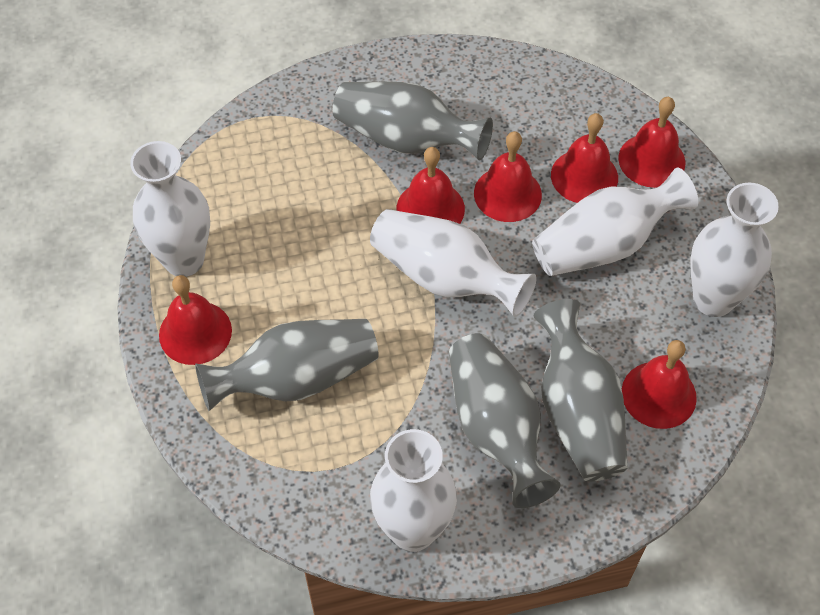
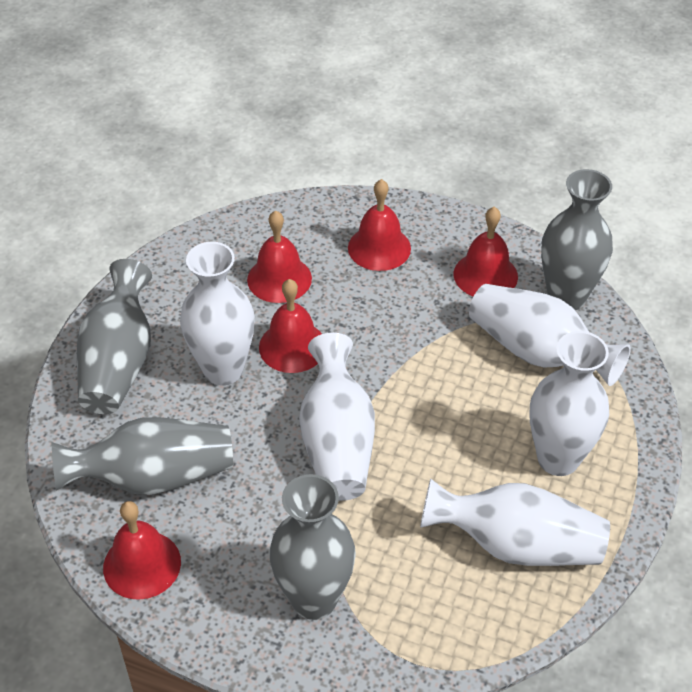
red bell: [159,275,232,365] [397,147,465,224] [474,131,542,222] [551,113,618,203] [618,97,685,188] [622,340,697,429] = 6 -> [103,501,181,600] [247,210,312,303] [259,279,322,373] [348,179,411,271] [454,207,518,297] = 5

